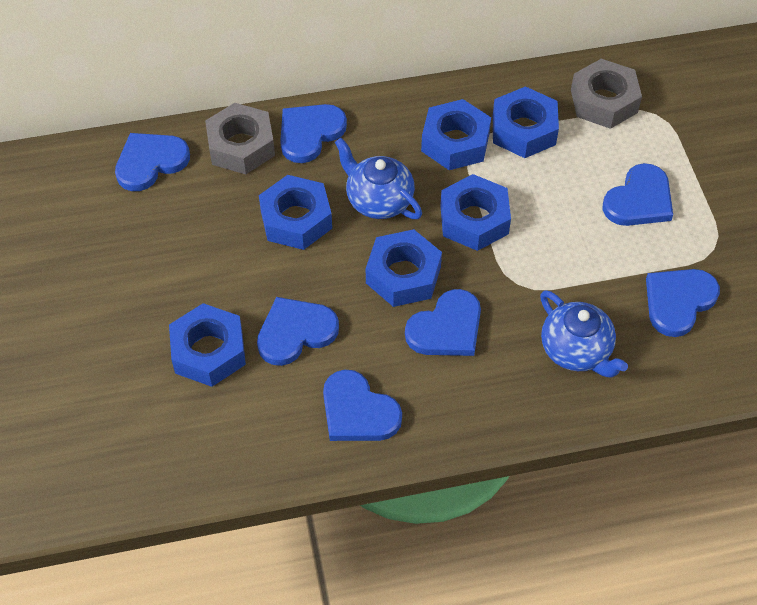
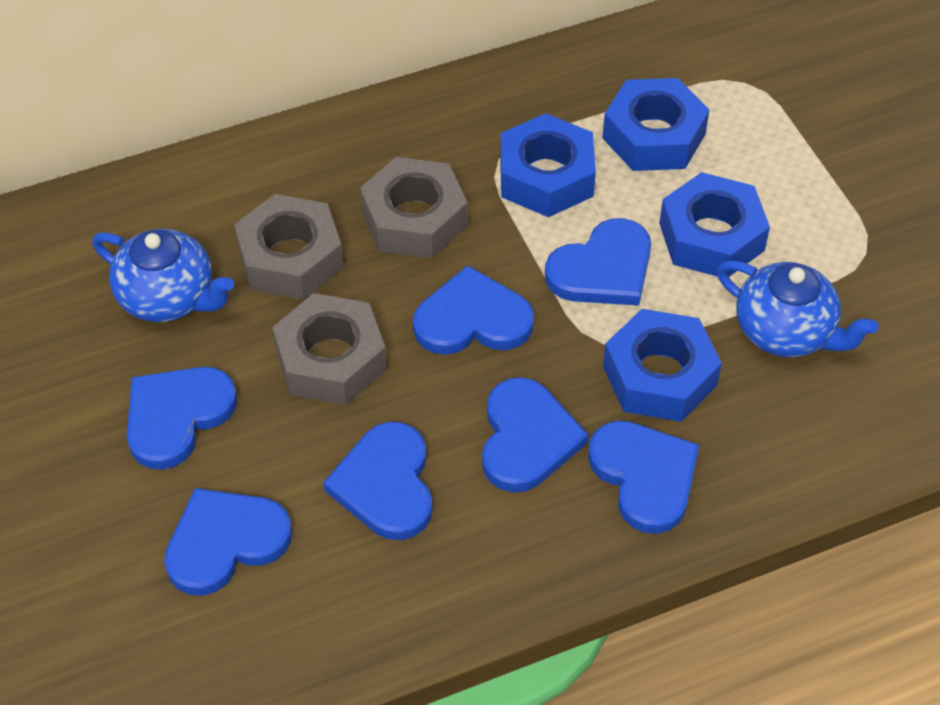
blue nut: [169,303,246,387] [259,175,332,250] [366,229,442,307] [421,99,491,170] [440,174,511,251] [493,86,559,158] = 6 -> [500,113,596,217] [602,78,709,171] [603,309,722,422] [659,172,770,277] = 4
grey nut: [205,103,275,174] [571,59,642,129] = 2 -> [234,194,343,300] [272,293,387,405] [360,157,468,259] = 3

